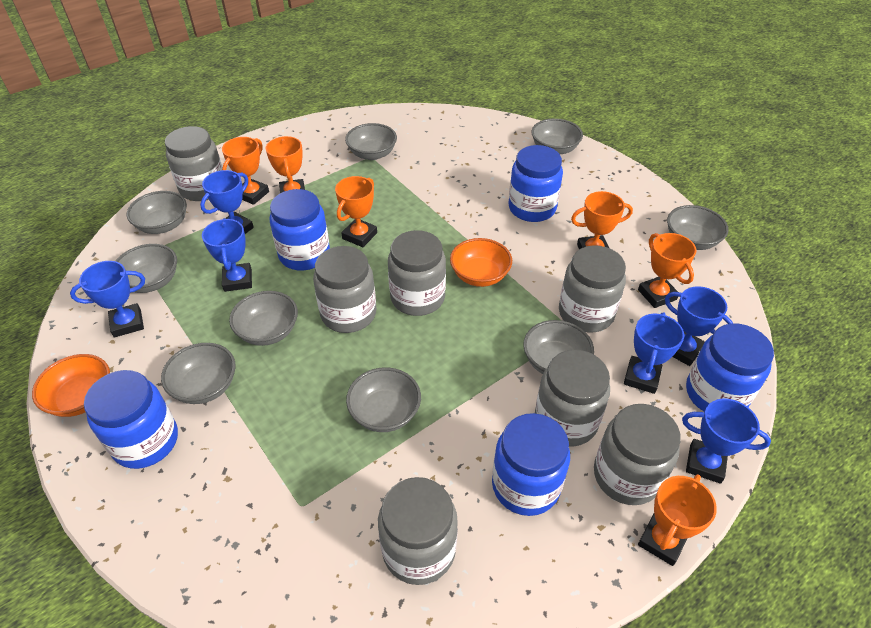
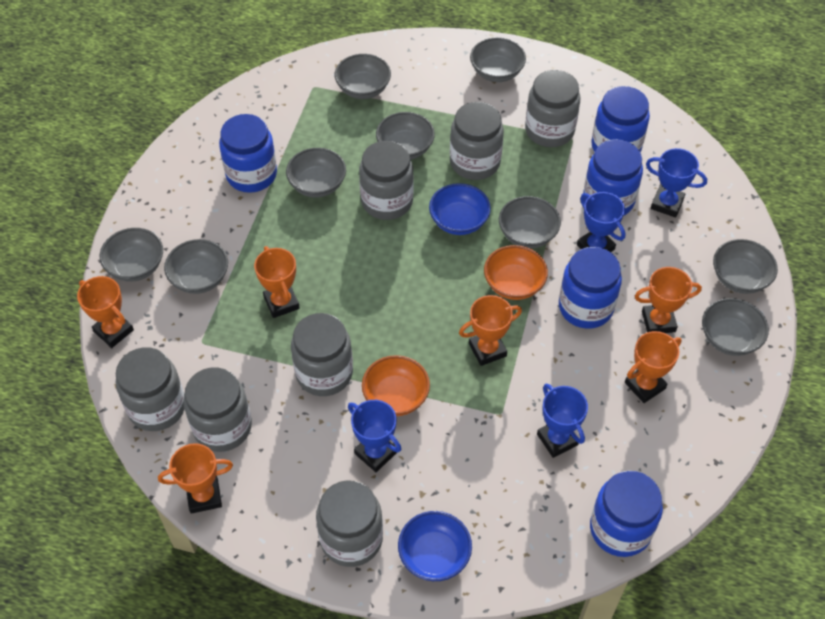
blue bowl: none = 0 -> [398,511,472,581] [429,183,491,235] = 2
blue trophy: [70,261,145,338] [200,170,254,234] [202,218,252,292] [624,312,684,394] [665,286,733,366] [682,399,771,484] = 6 -> [348,400,401,472] [537,384,588,458] [577,192,625,252] [646,148,707,217] = 4

